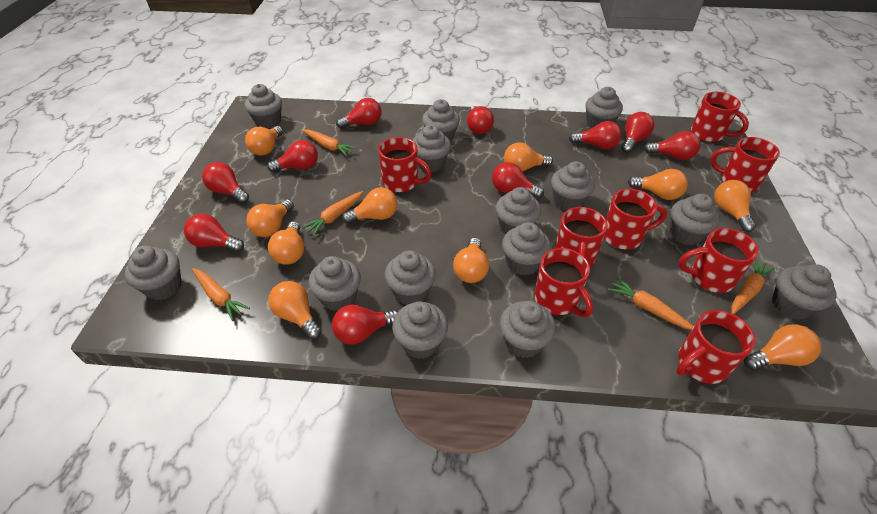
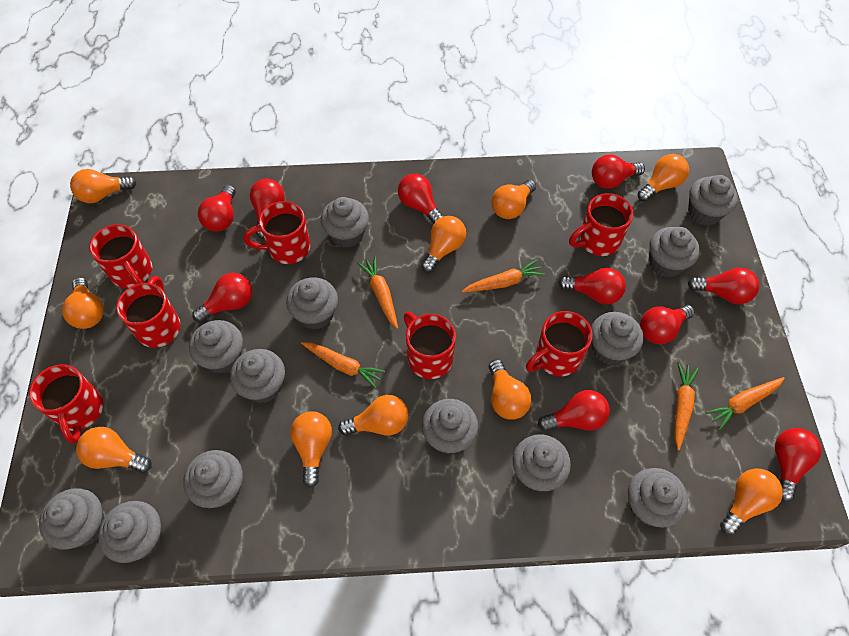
grey cupcake: [125,246,182,300] [245,84,282,129] [309,256,361,311] [385,250,436,305] [392,301,448,359] [412,125,451,172] [422,99,460,142] [496,187,541,234] [500,301,556,358] [502,222,551,276] [551,161,595,211] [585,87,623,128] [670,194,720,245] [772,264,837,320] = 14 -> [39,489,105,549] [98,501,162,563] [183,450,243,508] [189,320,243,374] [230,349,285,403] [286,277,338,330] [321,197,369,248] [422,399,478,454] [513,435,571,491] [591,312,643,365] [628,468,688,527] [649,227,700,278] [688,175,738,226] = 13
red mug: [378,137,432,192] [534,248,593,317] [555,207,608,266] [604,189,667,249] [676,310,755,384] [678,228,759,293] [691,92,749,142] [710,137,780,192] = 8 -> [29,364,103,444] [89,224,152,288] [116,276,181,348] [244,201,310,264] [404,312,456,379] [526,311,593,376] [569,193,633,256] = 7

